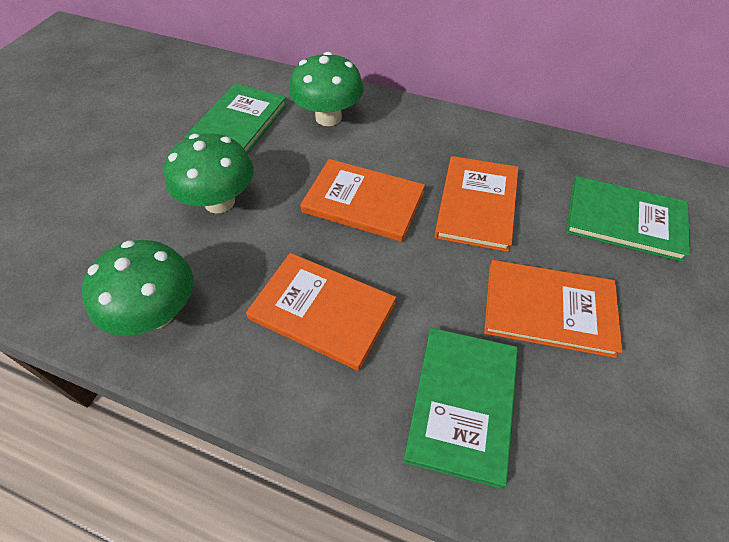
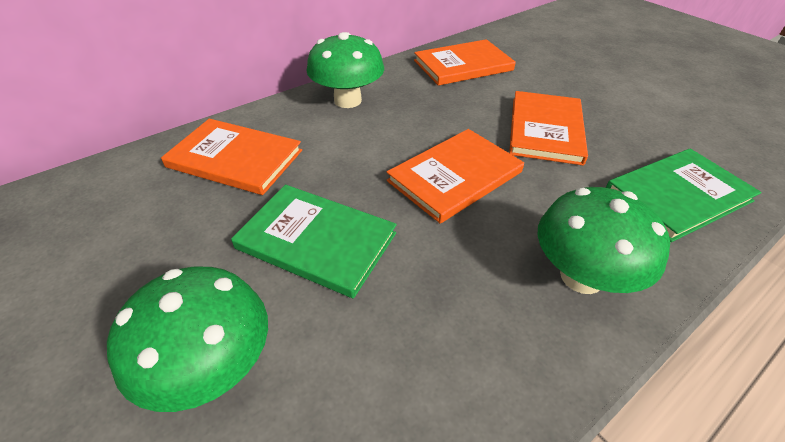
green book: [185,83,287,154] [403,328,518,489] [566,176,690,262] = 3 -> [231,185,397,298] [606,149,761,242] = 2

